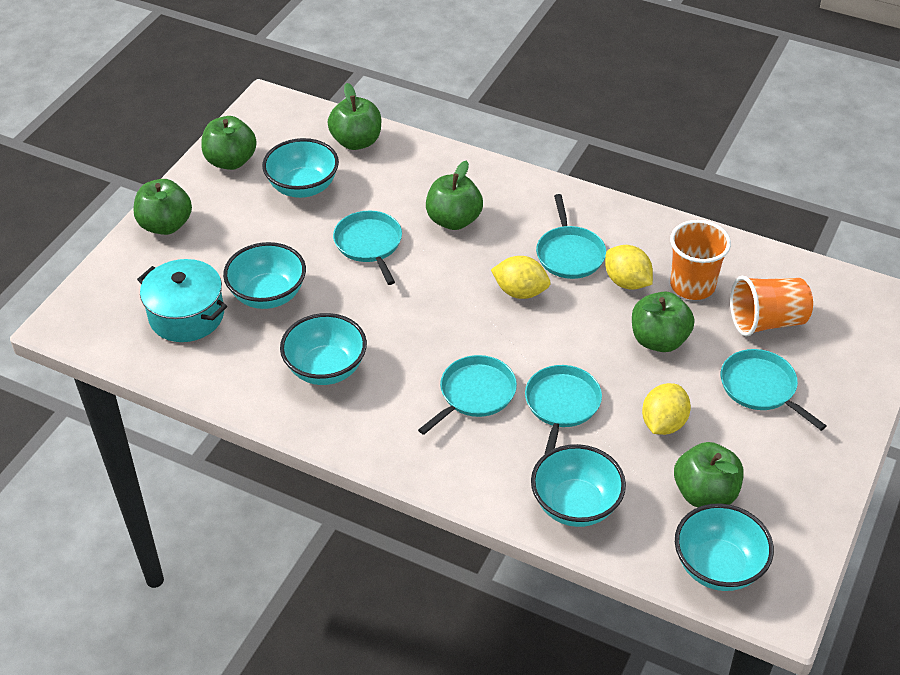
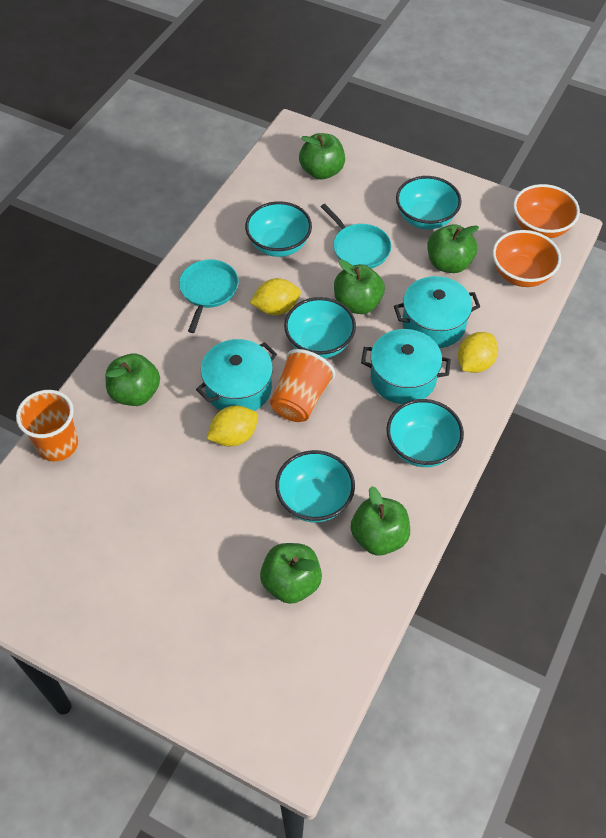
orange bowl: none = 0 -> [493,230,561,287] [513,184,580,238] = 2
turquoise pan: [333,211,402,285] [418,355,517,435] [525,365,602,455] [536,194,606,279] [721,349,826,431] = 5 -> [179,259,239,333] [321,204,391,269] = 2
turquoise pot: [137,259,227,342] = 1 -> [196,339,277,411] [361,329,451,404] [394,276,480,348] = 3

